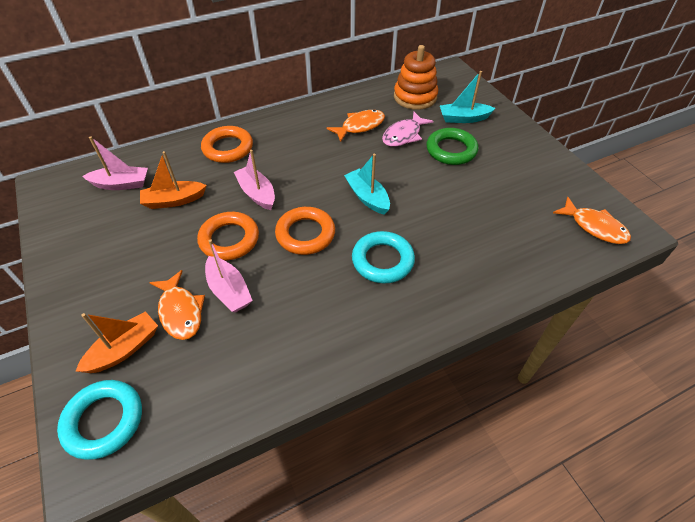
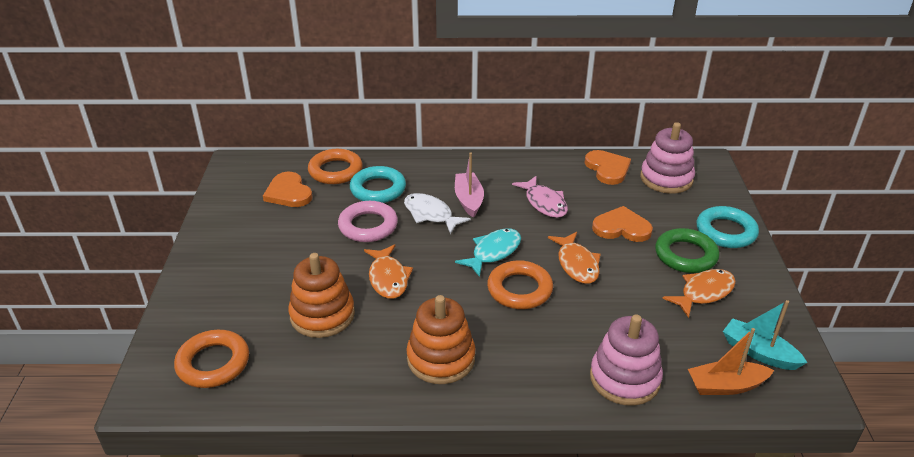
orange boat: [75,311,158,373] [140,151,207,209] = 2 -> [688,328,774,395] = 1
orange heart: none = 0 -> [263,172,313,207] [585,150,631,185] [592,206,653,242] = 3
orange stacking toy: [394,45,438,110] = 1 -> [288,253,355,338] [406,295,476,384] = 2
pink boat: [82,136,148,190] [205,239,253,313] [234,150,275,210] = 3 -> [455,152,484,218] = 1
pink ring: none = 0 -> [338,201,398,242] = 1
pink stacking toy: none = 0 -> [590,314,663,406] [640,122,695,194] = 2
turquoise boat: [344,154,390,215] [440,71,496,123] = 2 -> [723,300,807,370] = 1
turquoise fish: none = 0 -> [455,229,521,277] = 1
white fish: none = 0 -> [404,193,471,234] = 1

